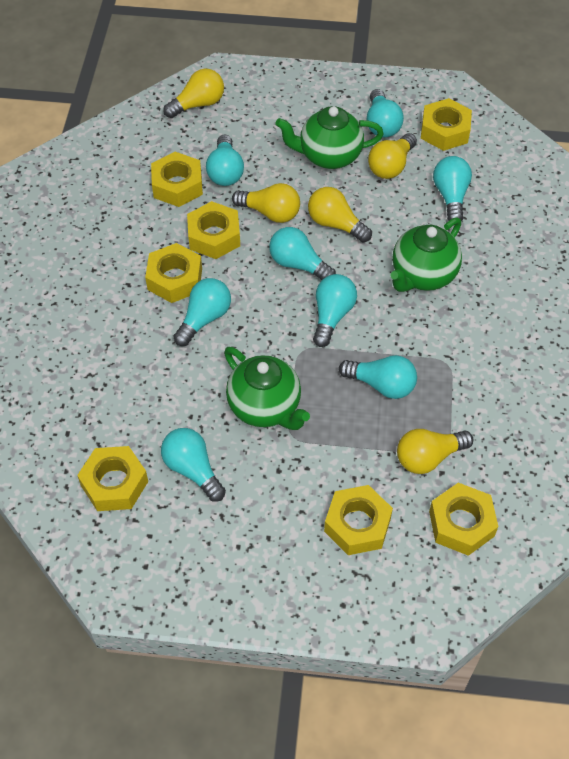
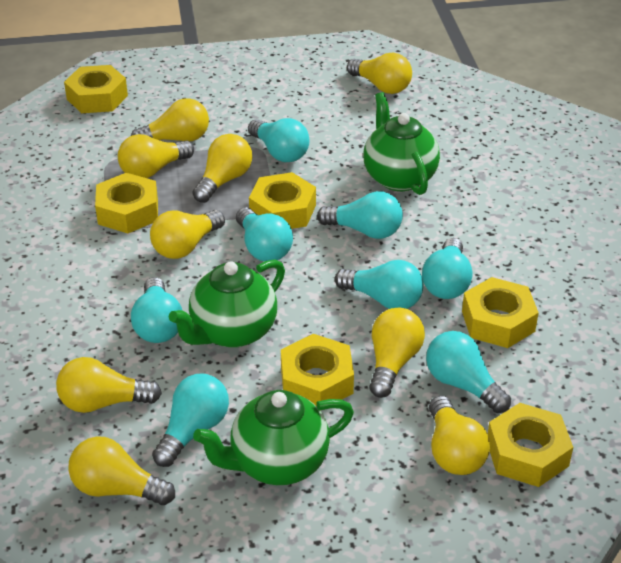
yellow light bulb: [163,68,224,118] [232,183,300,223] [308,187,372,242] [368,133,417,179] [397,429,473,474] = 5 -> [56,357,162,413] [68,436,175,505] [118,134,194,178] [131,98,209,141] [150,210,225,259] [192,134,252,203] [347,52,412,94] [369,308,425,398] [429,396,490,475] = 9
yellow nut: [77,446,148,511] [145,243,202,303] [151,152,203,207] [187,201,240,259] [324,485,393,555] [421,98,472,151] [429,483,498,556] = 7 -> [64,65,128,113] [95,173,158,233] [249,172,316,229] [281,334,354,411] [462,277,539,348] [488,403,573,487] = 6

